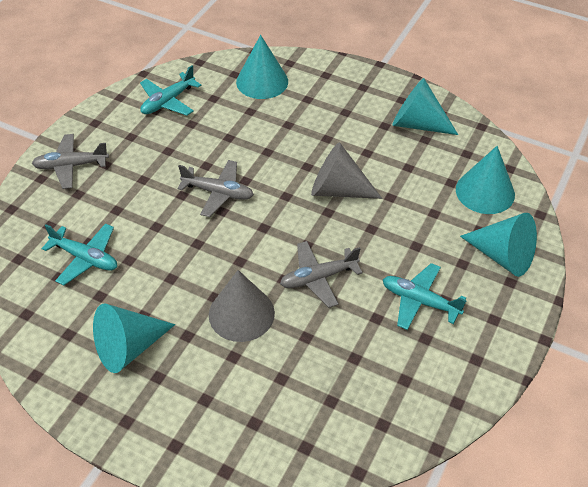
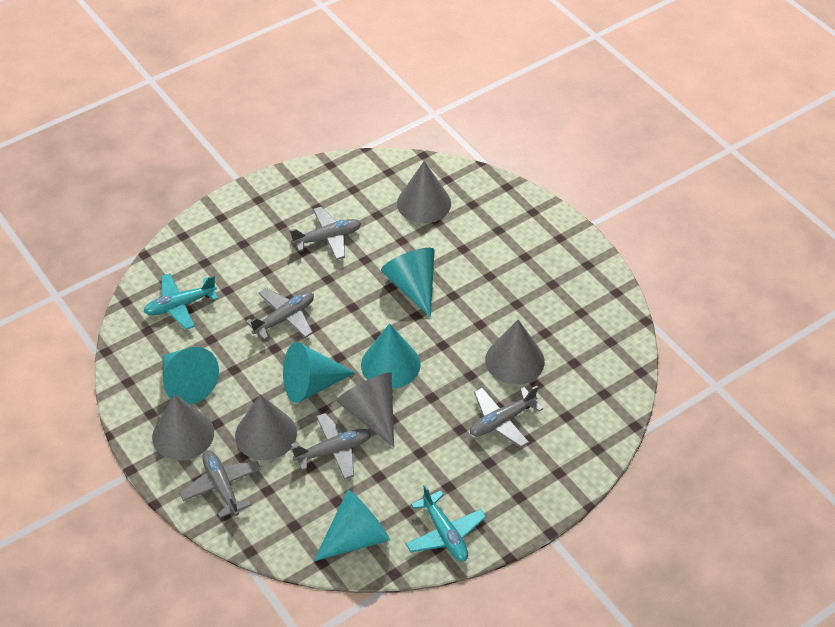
grey cone: [209,270,275,342] [311,142,382,199] = 2 -> [152,394,214,460] [235,394,297,460] [336,373,394,447] [397,161,451,223] [485,320,545,385] = 5
grey plane: [32,134,109,189] [177,160,254,217] [280,241,363,308] = 3 -> [179,450,261,518] [246,288,314,340] [290,207,361,260] [291,413,371,480] [470,386,543,447] = 5
turquoise plane: [41,223,117,285] [140,65,201,116] [383,263,467,330] = 3 -> [143,273,218,330] [405,485,486,561] = 2

